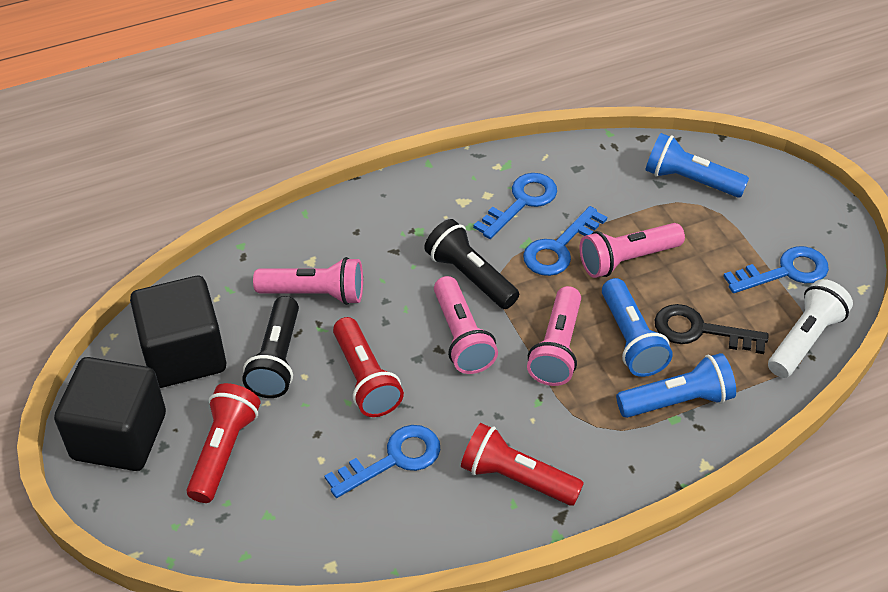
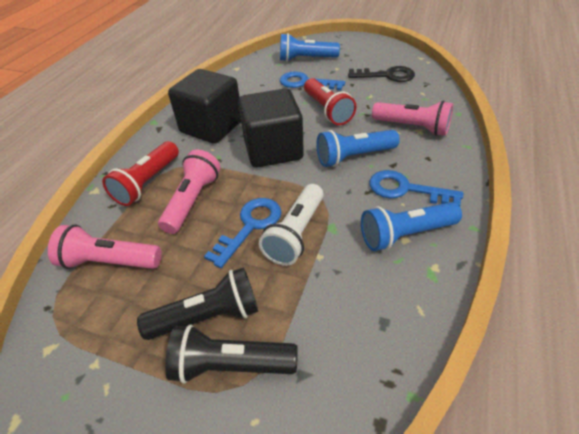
blue key: [325,425,440,498] [473,173,557,239] [523,206,607,276] [723,246,829,293] = 4 -> [204,198,282,268] [280,71,345,91] [369,170,463,206] = 3
pink flashlight: [253,257,363,305] [434,276,498,374] [527,286,581,386] [580,223,685,278] = 4 -> [48,224,162,269] [158,149,221,234] [372,101,453,136] = 3
red flashlight: [187,383,261,503] [333,317,404,417] [461,423,584,506] = 3 -> [102,141,179,206] [304,78,356,125] = 2

